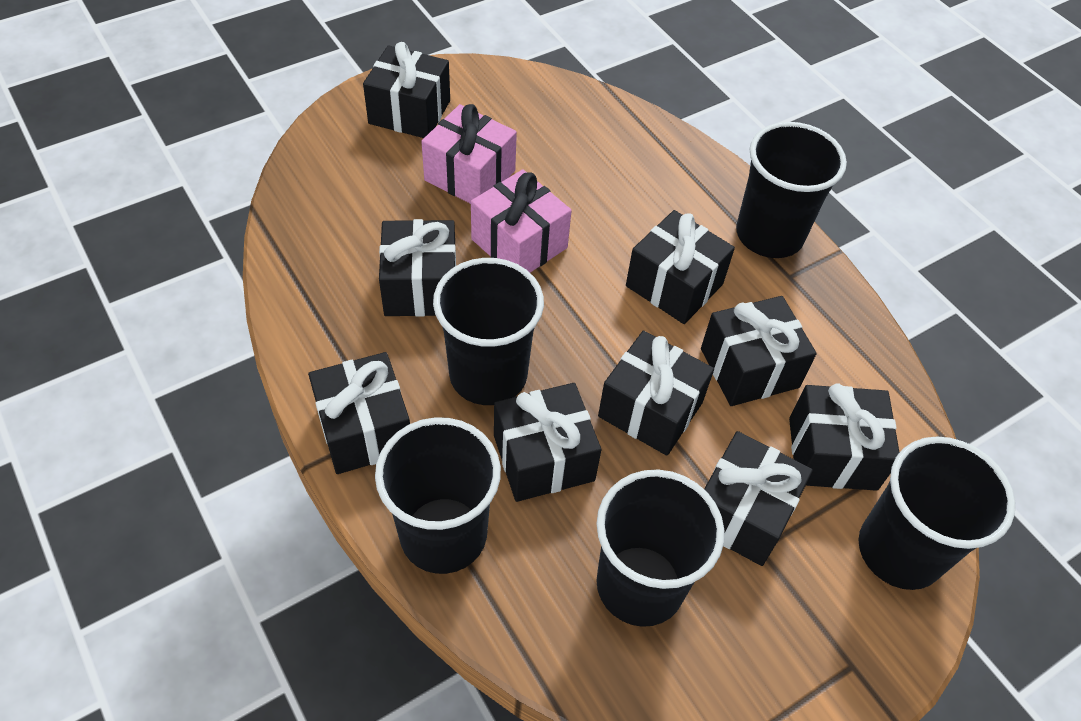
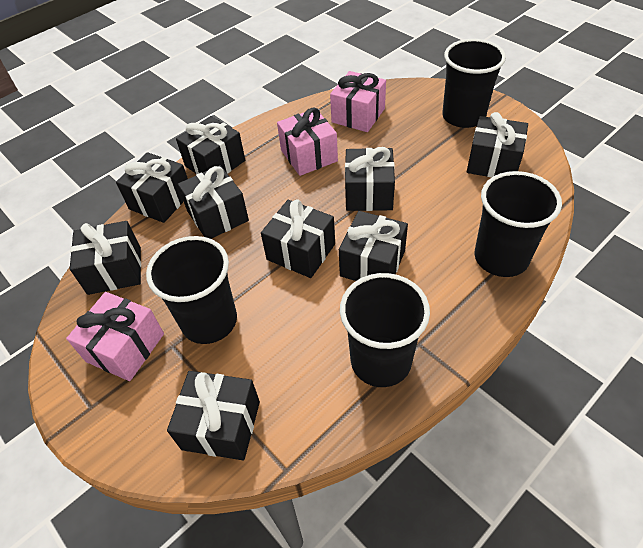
black cup: [375,417,501,574] [433,258,544,405] [596,470,724,627] [736,122,847,258] [859,436,1015,590] = 5 -> [146,236,237,344] [340,273,430,387] [442,39,506,128] [474,171,562,277] = 4
pink gift: [421,104,517,204] [471,169,572,273] = 2 -> [66,292,164,381] [277,107,338,176] [330,71,386,132] = 3

